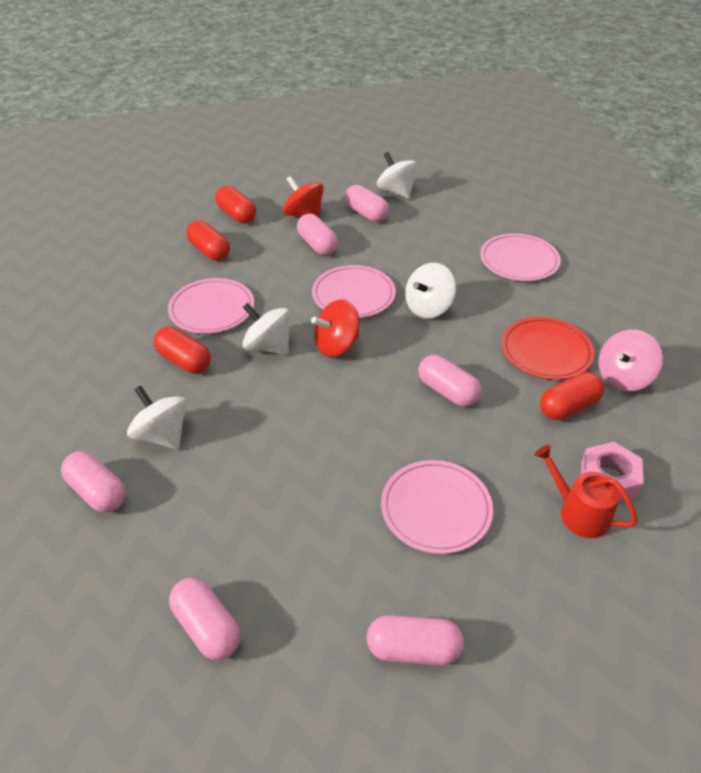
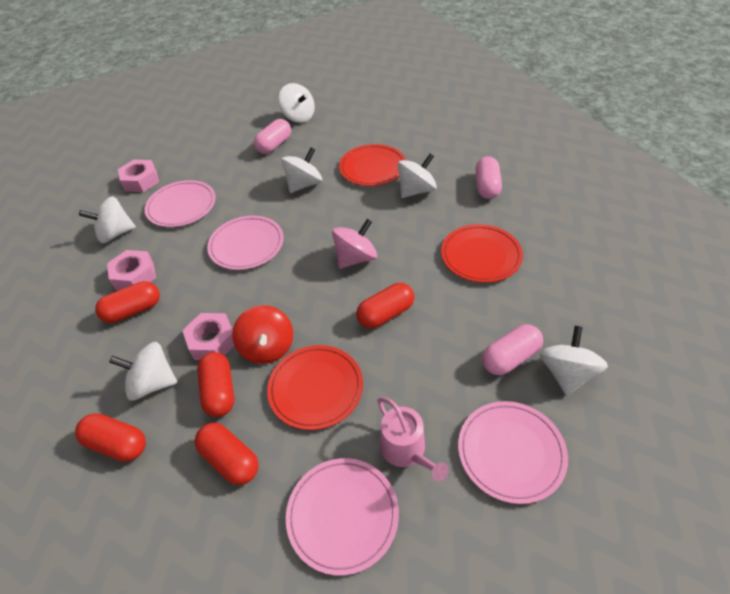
pink capsule: [61,451,126,512] [169,578,240,660] [297,214,338,255] [345,185,389,222] [367,615,464,665] [418,355,481,407] = 6 -> [254,119,291,154] [475,156,502,199] [482,324,543,375] = 3
pink nut: [581,442,644,501] = 1 -> [107,250,156,290] [118,159,159,192] [182,313,235,360] = 3
pink watering can: none = 0 -> [377,397,449,481] = 1
red capsule: [153,327,211,373] [186,220,230,261] [215,186,256,223] [540,372,604,420] = 4 -> [75,413,146,462] [95,281,160,323] [194,423,259,485] [197,352,234,417] [356,283,414,328] = 5
red plate: [501,317,594,380] = 1 -> [267,345,363,430] [339,144,406,186] [441,224,523,283] = 3
red spinning top: [283,176,324,218] [311,299,360,357] = 2 -> [232,305,293,364] = 1
red watering can: [534,445,638,538] = 1 -> none = 0
white spinning top: [127,386,187,449] [242,303,290,355] [377,152,418,199] [405,263,456,319] = 4 -> [79,196,136,243] [109,342,177,401] [278,83,315,123] [281,147,322,193] [398,154,437,198] [540,326,608,396] = 6

